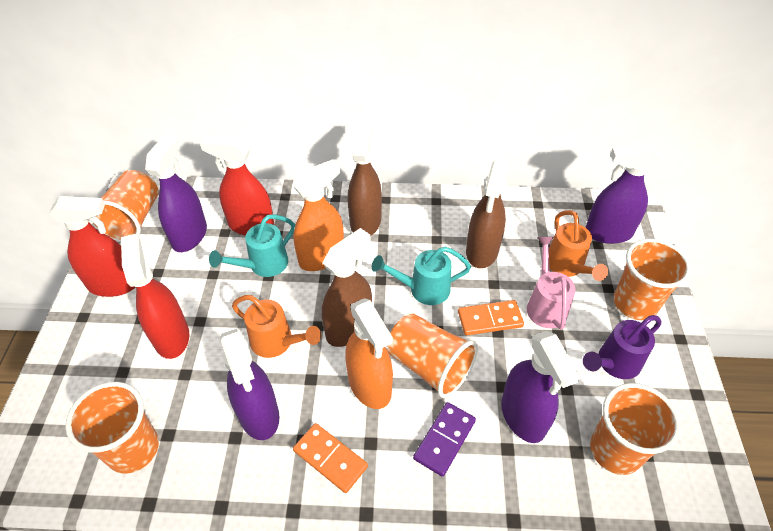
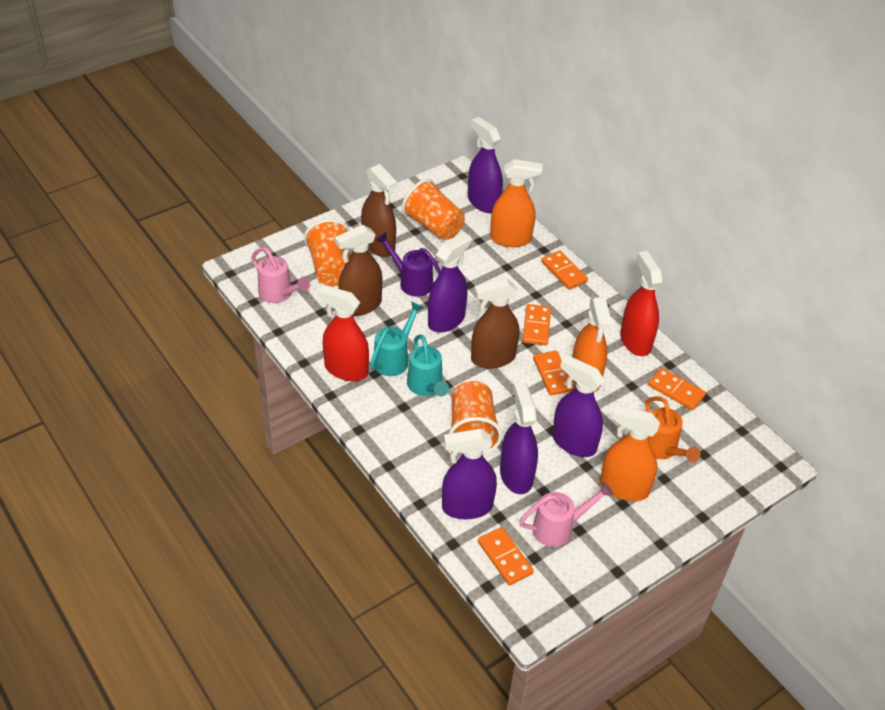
orange cup: [65,382,159,473] [89,170,159,242] [387,313,478,398] [590,383,681,475] [614,239,691,320] = 5 -> [304,219,351,286] [401,179,465,240] [449,381,503,455] = 3
orange domino: [293,423,368,493] [458,300,524,335] = 2 -> [478,527,534,586] [523,304,551,345] [533,351,574,395] [541,250,588,290] [648,368,706,410] = 5
orange spray bottle: [292,159,344,271] [345,298,393,409] = 2 -> [490,159,543,247] [572,297,612,392] [600,405,660,501] = 3
orange watering can: [232,295,321,358] [549,210,608,281] = 2 -> [645,396,700,462] = 1
pink watering can: [527,237,575,330] = 1 -> [251,247,310,303] [519,482,614,547] = 2
purple domino: [413,402,476,477] = 1 -> none = 0
purple spray bottle: [145,134,207,252] [220,328,279,440] [501,331,580,443] [585,144,661,244] = 4 -> [428,232,471,332] [442,429,497,519] [468,117,503,213] [500,382,538,494] [552,355,604,457] = 5
red spray bottle: [49,196,136,297] [121,234,189,359] [200,136,275,236] = 3 -> [317,285,369,381] [620,251,663,356] = 2

